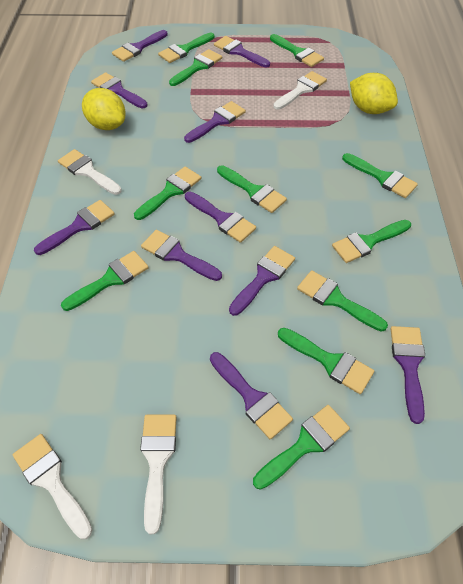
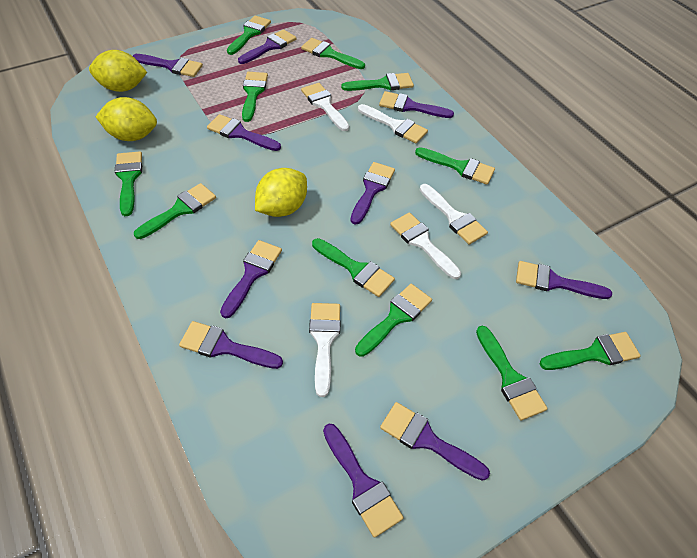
white brush: [13,434,92,539] [58,149,122,195] [140,415,177,534] [273,71,327,110] = 4 -> [301,83,349,131] [309,303,341,397] [358,104,428,144] [390,212,461,279] [420,184,488,244] = 5
yellow lemon: [82,88,125,130] [350,73,398,114] = 2 -> [89,50,147,92] [96,97,157,141] [255,168,307,217] = 3

